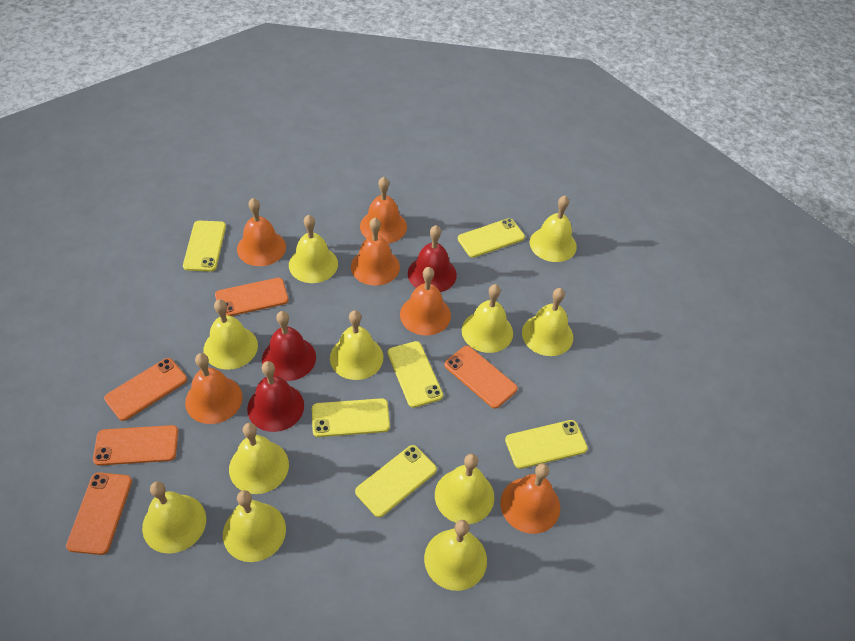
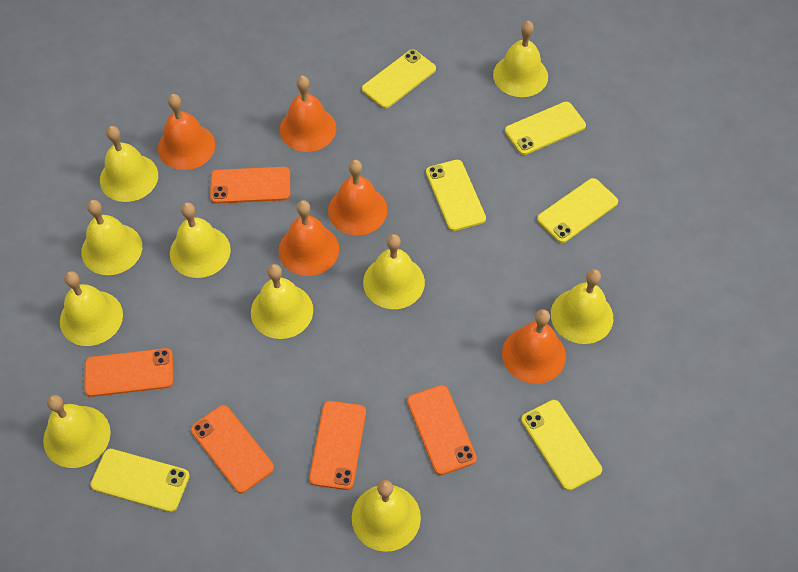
orange bell: [185,353,243,424] [237,198,286,266] [351,218,400,286] [360,177,407,243] [400,267,451,335] [500,463,560,534] = 6 -> [158,94,215,170] [279,200,339,276] [280,76,337,152] [328,160,387,235] [502,309,566,384] = 5
red bell: [247,361,304,432] [262,311,316,381] [408,225,457,292] = 3 -> none = 0
yellow bell: [142,481,206,554] [204,299,258,370] [223,490,286,562] [229,423,289,494] [289,215,338,283] [330,310,383,380] [424,520,487,591] [435,454,494,524] [462,284,513,353] [522,288,573,356] [530,196,577,262] = 11 -> [43,395,111,468] [60,271,123,346] [81,200,142,275] [100,126,158,202] [170,202,231,278] [251,264,313,339] [352,480,421,552] [363,234,425,309] [493,21,548,97] [551,269,613,344] = 10

